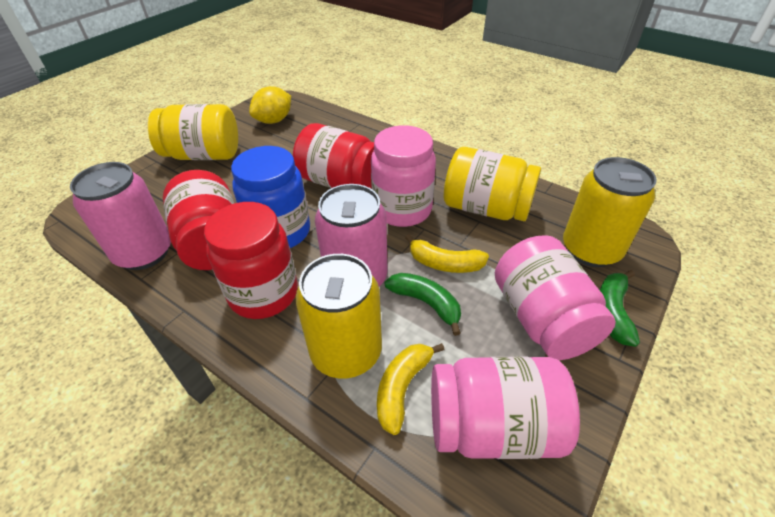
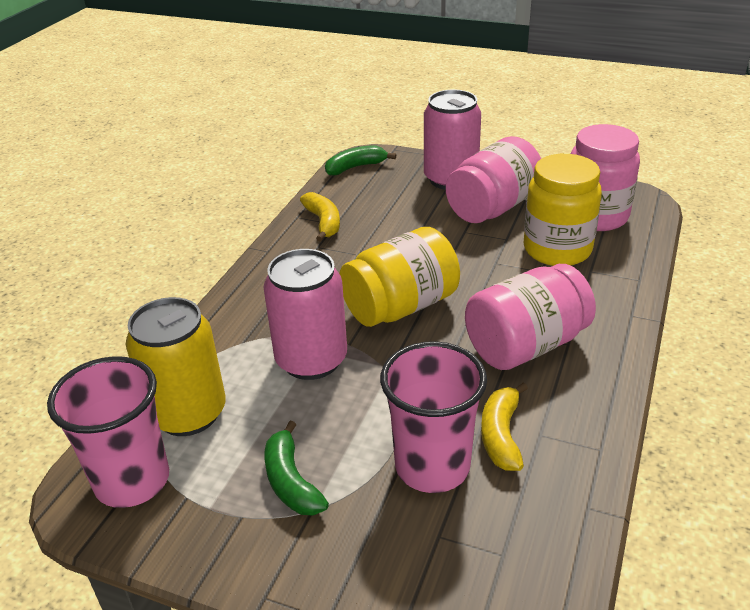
blue jar: [231,146,310,248] = 1 -> none = 0
pink cup: none = 0 -> [47,356,169,508] [380,341,487,493] = 2
red jar: [163,170,234,270] [204,202,298,319] [293,123,374,189] = 3 -> none = 0
yellow can: [295,254,382,379] [563,157,657,267] = 2 -> [126,297,226,436] = 1
yellow lemon: [249,86,291,124] = 1 -> none = 0

